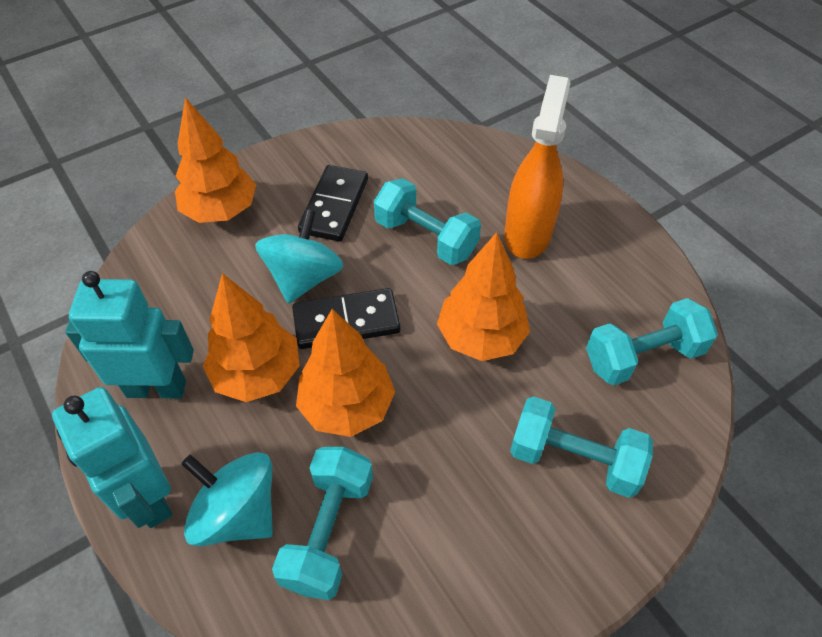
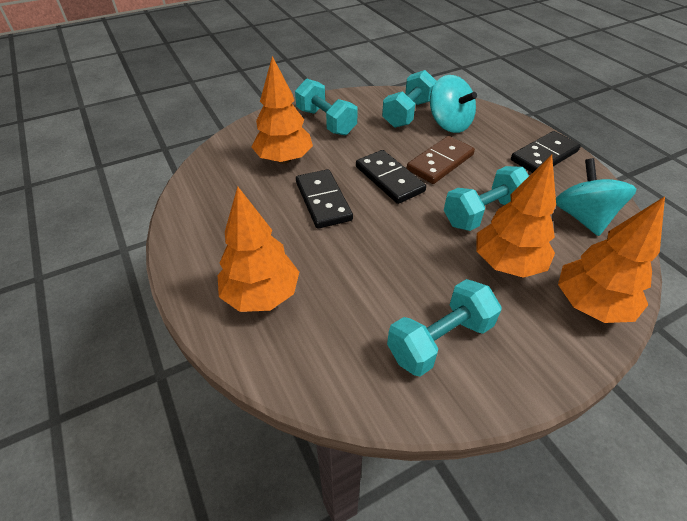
black domino: [292,288,401,349] [298,165,368,242] = 2 -> [296,169,353,229] [356,150,426,204] [511,131,581,173] = 3
brown domino: none = 0 -> [407,136,475,184] = 1
orange spray bottle: [504,75,571,259] = 1 -> none = 0
turquoise robot: [52,387,172,528] [65,271,194,398] = 2 -> none = 0

